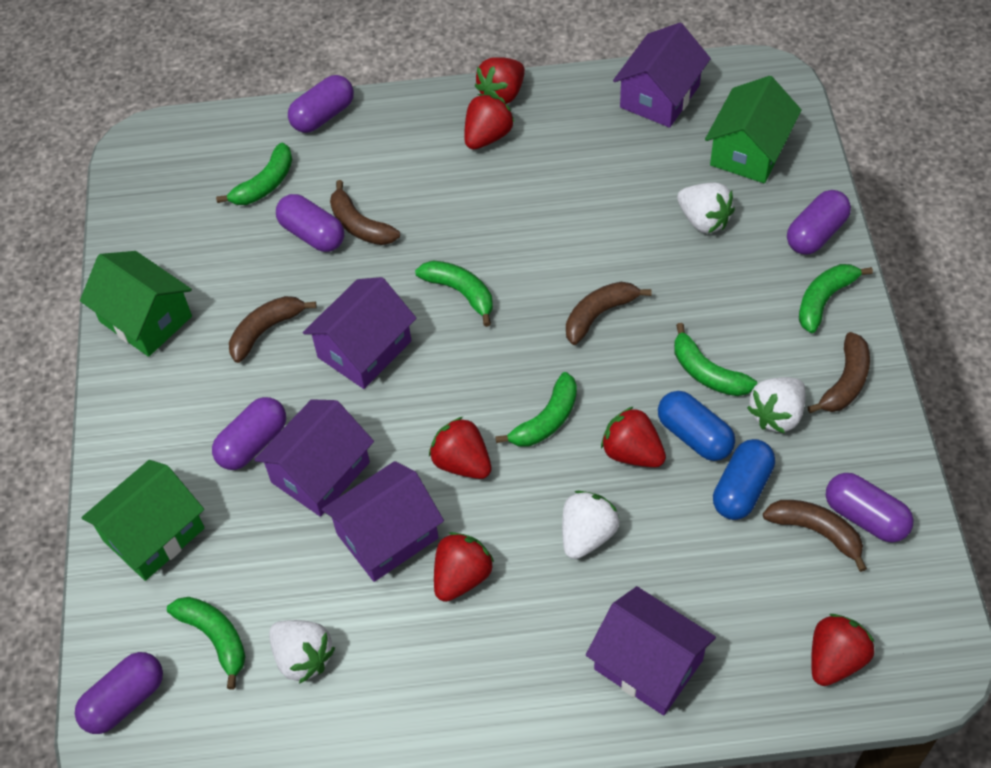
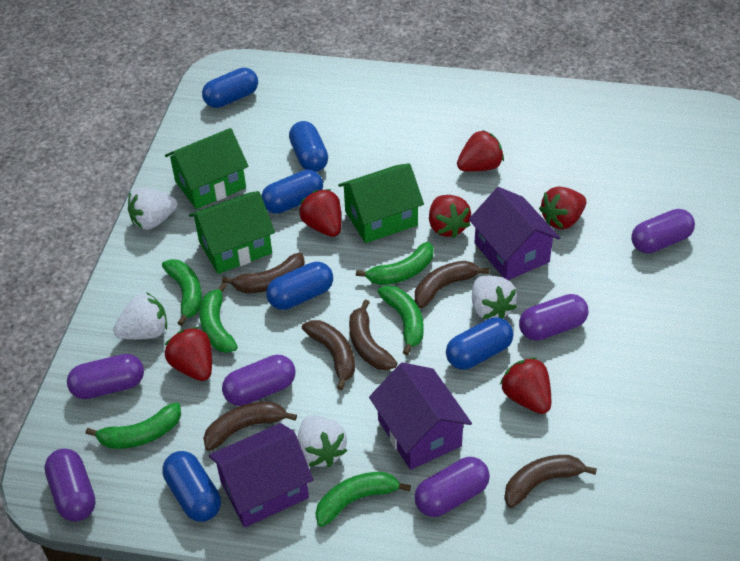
blue capsule: [658,391,735,461] [713,439,775,520] = 2 -> [162,451,221,522] [202,68,258,108] [261,170,323,214] [266,262,333,310] [289,121,328,172] [446,317,513,370] = 6
brown banana: [229,296,316,363] [330,180,400,245] [566,282,652,345] [763,500,867,572] [808,332,870,413] = 5 -> [203,402,297,451] [222,253,305,293] [302,320,355,390] [349,300,397,370] [415,261,490,308] [504,455,597,508] = 6
purple house: [254,399,374,517] [303,277,417,389] [322,461,444,582] [586,586,716,716] [613,23,711,128] = 5 -> [209,423,314,528] [369,362,472,470] [469,187,560,280] = 3

